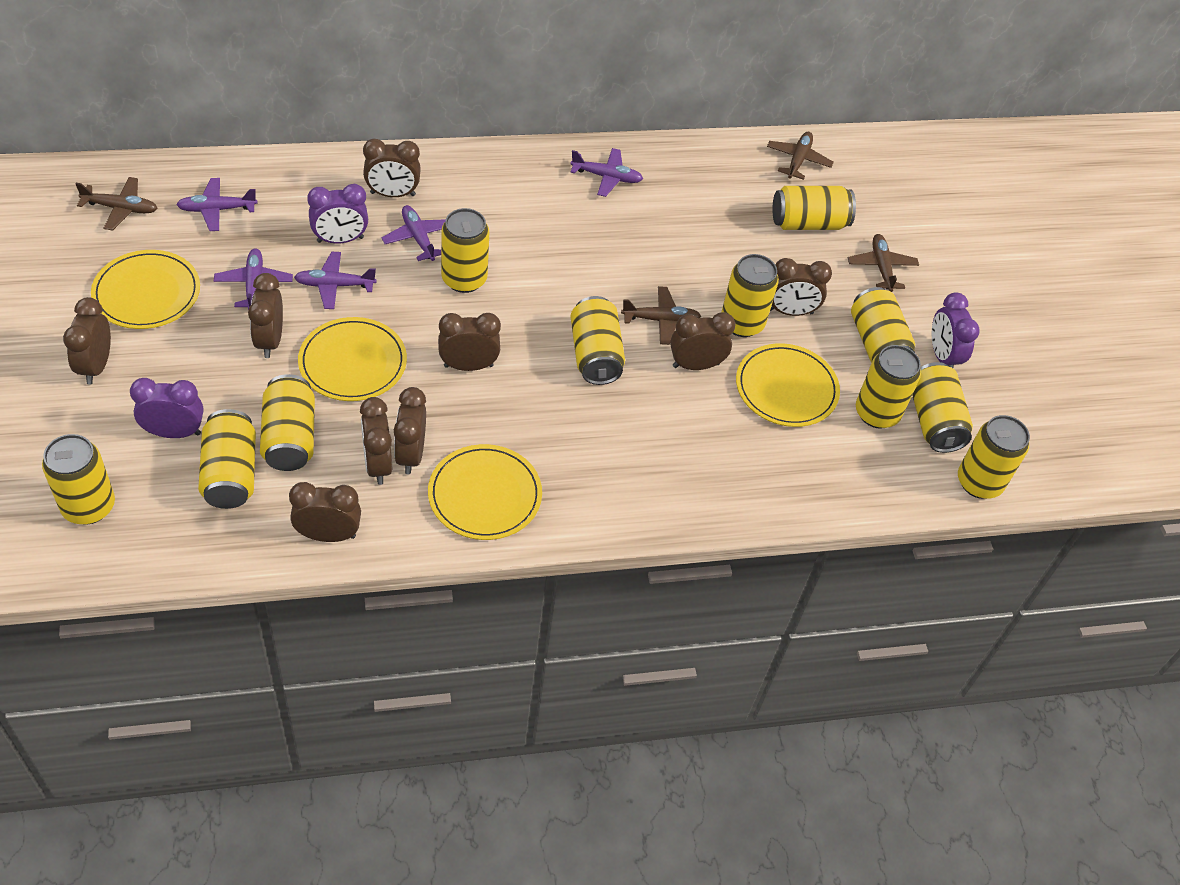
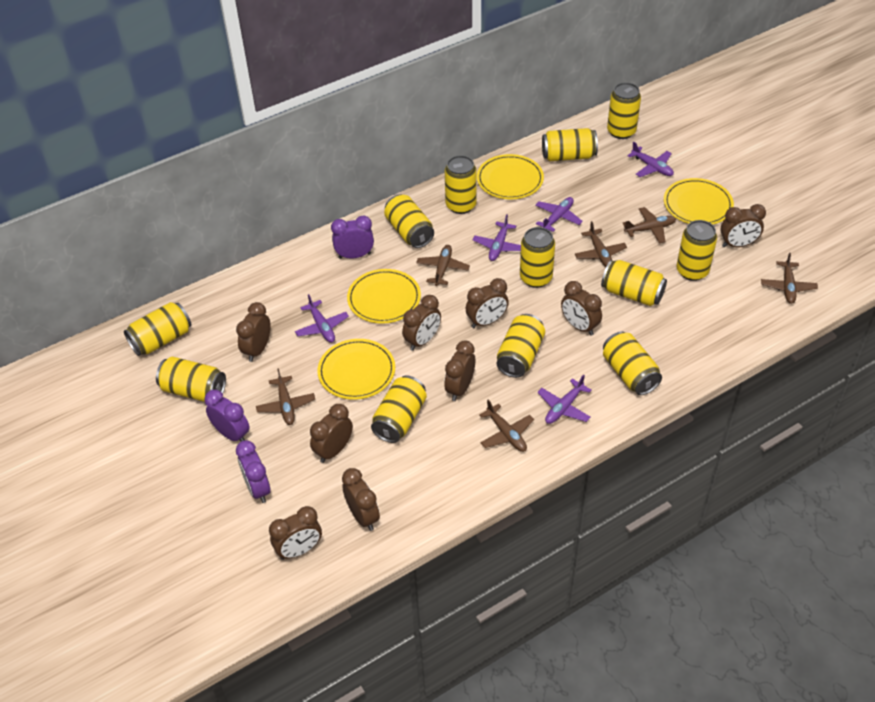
brown plane: [76,177,157,230] [621,286,701,345] [767,132,834,180] [848,234,919,292] = 4 -> [256,369,315,425] [416,245,470,286] [479,400,534,452] [575,221,627,267] [623,207,676,243] [761,253,818,304] = 6
yellow can: [42,434,115,524] [198,409,256,509] [260,374,315,471] [441,208,489,293] [571,296,625,385] [722,254,779,337] [772,186,856,230] [851,287,915,362] [856,345,921,429] [912,362,973,453] [958,415,1030,499] = 11 -> [124,302,191,356] [156,357,226,402] [371,376,427,443] [384,194,434,248] [445,155,477,214] [497,314,545,378] [520,227,555,288] [542,128,598,161] [601,260,667,306] [603,331,662,395] [607,82,641,139] [677,220,717,281] = 12

